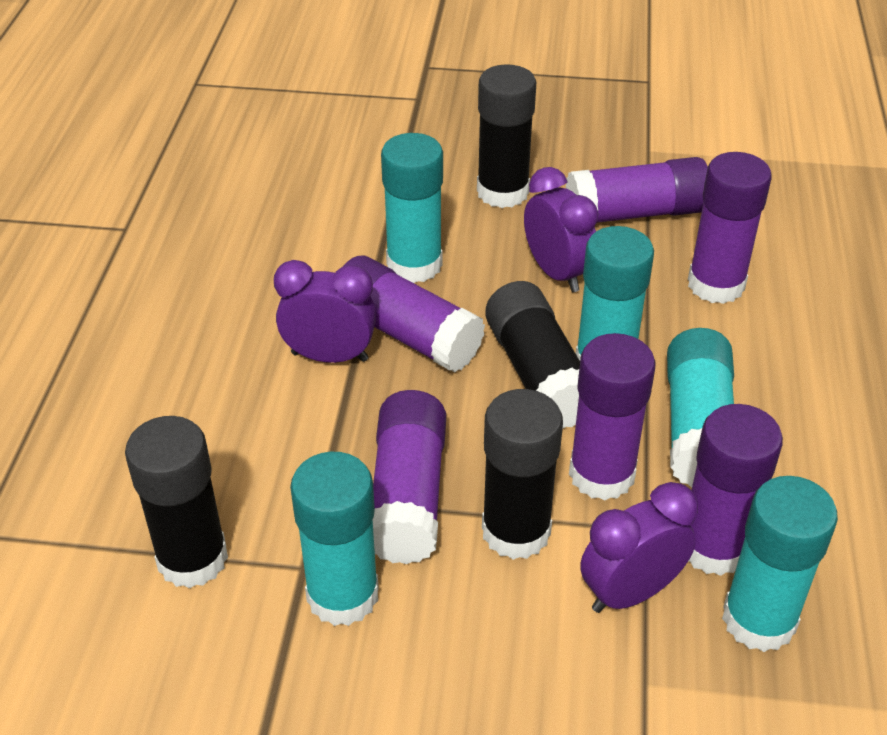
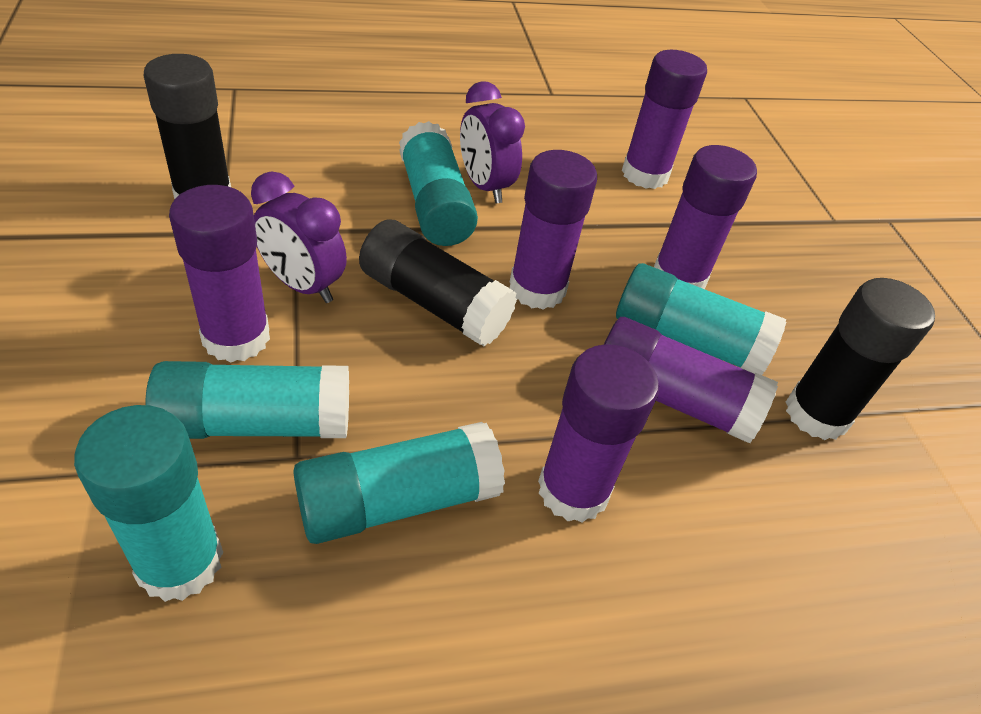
black glue stick: [125,416,228,588] [477,64,536,208] [482,389,563,560] [485,281,580,428] = 4 -> [144,54,231,199] [359,220,517,346] [786,278,935,440] = 3
purple clock: [274,260,376,363] [524,167,598,292] [580,482,698,613] = 3 -> [251,171,347,303] [460,81,525,203] = 2

